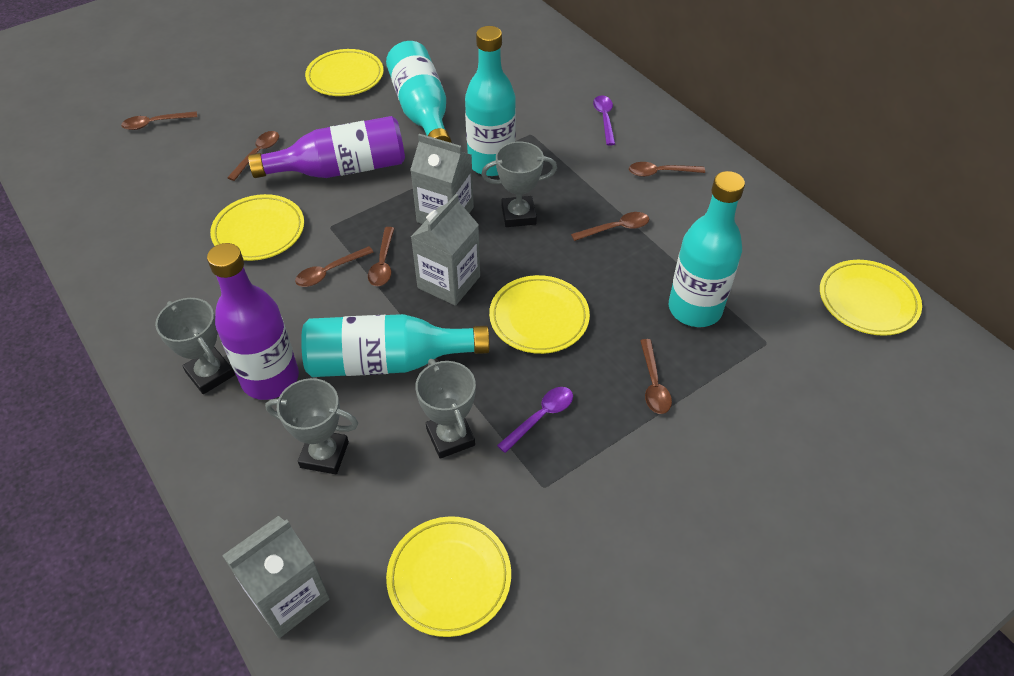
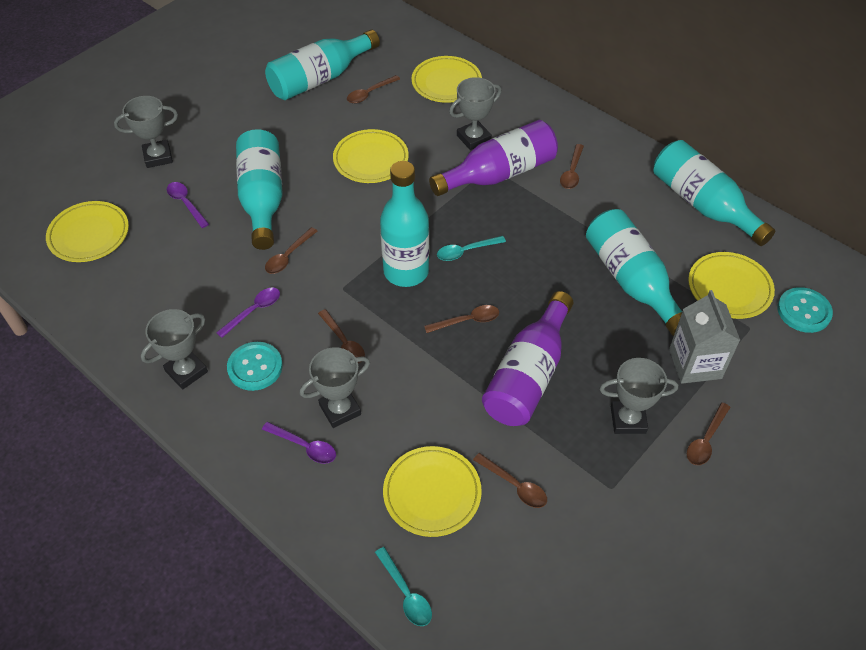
grey carton: [222,516,330,638] [410,134,474,224] [411,194,480,306] = 3 -> [669,290,740,384] = 1
grey trophy: [155,298,235,394] [265,378,358,474] [415,359,476,459] [481,142,557,227] = 4 -> [114,96,178,168] [141,309,208,389] [300,347,370,428] [449,77,502,150] [599,358,678,434] = 5
purple spoon: [497,387,573,453] [593,95,615,145] = 2 -> [167,182,209,228] [216,287,280,338] [262,422,336,464] = 3
turquoise bottle: [301,314,490,377] [386,41,451,143] [465,26,516,176] [669,171,745,327] = 4 -> [236,129,283,250] [265,30,380,100] [380,161,429,287] [586,209,682,336] [653,140,775,246] = 5
turquoise button: none = 0 -> [227,342,283,391] [777,287,833,333] = 2
turquoise spoon: none = 0 -> [375,547,432,626] [437,236,506,261] = 2

